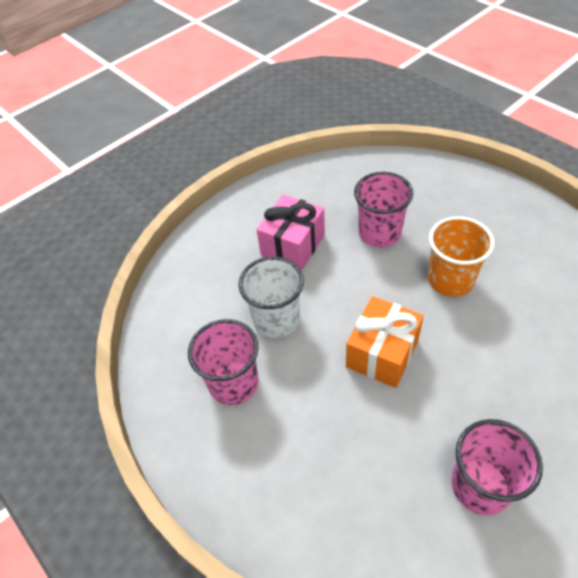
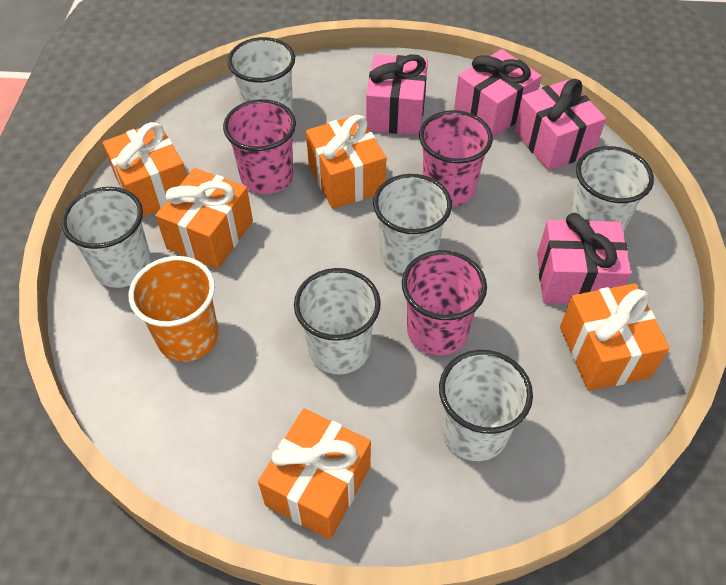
orange gift: [346,296,424,388] = 1 -> [103,122,187,217] [155,168,253,269] [258,408,371,539] [306,114,386,209] [560,283,670,391] = 5
pink gift: [257,194,325,271] = 1 -> [366,54,428,135] [454,49,542,137] [514,79,606,171] [537,213,631,304] = 4
white cup: [238,256,304,338] = 1 -> [61,187,152,288] [227,37,295,112] [294,268,381,375] [373,174,452,273] [439,350,533,461] [569,146,654,232] = 6

